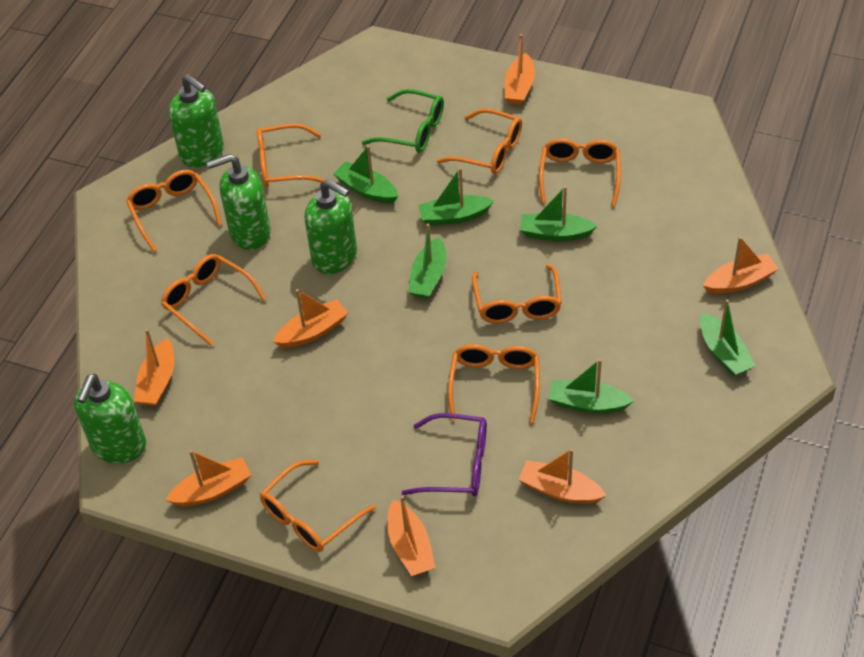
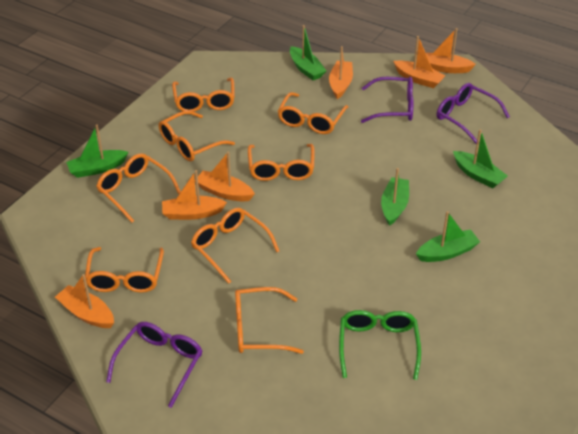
green boat: [333,145,398,203] [408,224,446,299] [418,167,494,226] [520,186,597,241] [548,359,634,413] [700,299,755,376] = 6 -> [66,125,128,178] [290,25,326,80] [381,168,409,226] [416,211,480,262] [453,129,508,188] = 5
green soap dispenser: [74,374,146,464] [169,74,224,167] [207,154,271,250] [304,179,357,274] = 4 -> none = 0
orange boat: [134,329,174,406] [166,450,251,506] [273,289,348,348] [387,495,435,576] [505,34,535,105] [518,448,607,504] [703,237,779,294] = 7 -> [55,274,114,328] [162,170,227,220] [195,152,255,202] [329,46,353,99] [393,36,446,88] [426,28,476,73] = 6
purple glasses: [401,413,487,496] = 1 -> [106,322,203,408] [361,77,414,123] [437,83,510,144] = 3

